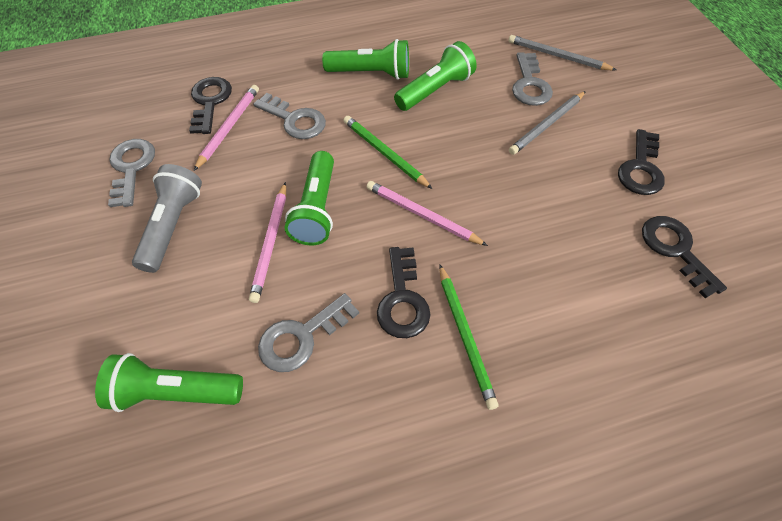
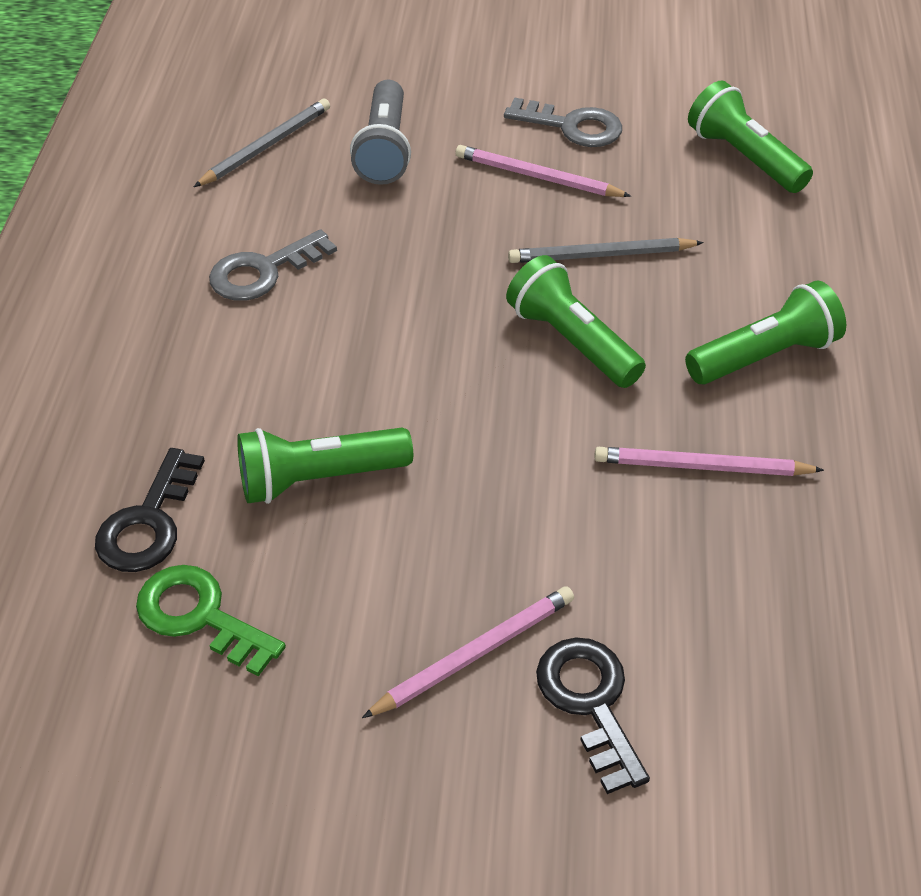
black key: [189,77,232,134] [377,247,430,338] [618,129,665,195] [642,216,727,298] = 4 -> [95,448,205,572] [536,637,650,794] = 2
green key: none = 0 -> [136,565,286,676] = 1
green pencil: [343,116,432,189] [439,264,499,410] = 2 -> none = 0
grey key: [108,139,155,207] [253,93,326,139] [258,293,359,372] [512,52,553,106] = 4 -> [209,229,337,301] [504,98,622,147] = 2

